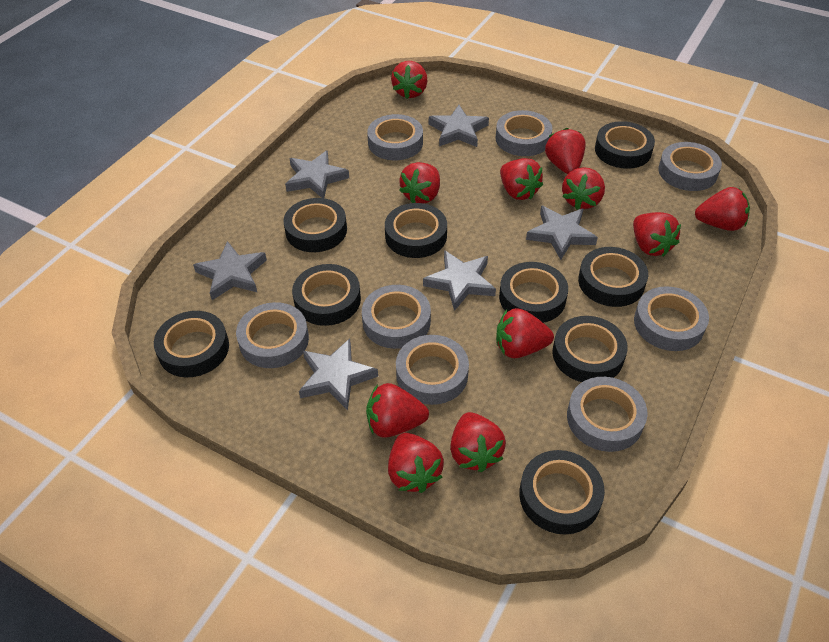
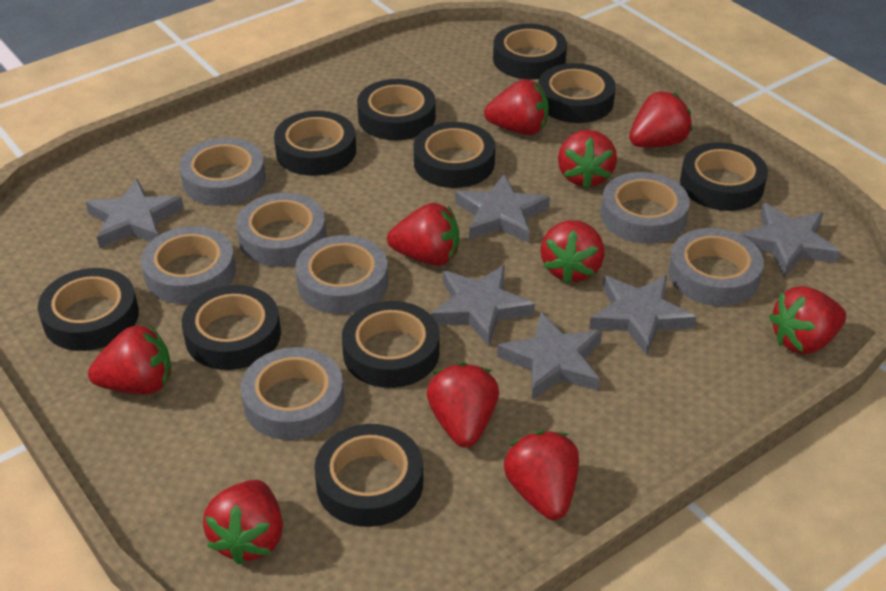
black tape: [154,311,229,377] [283,198,347,252] [292,264,361,326] [385,203,447,258] [499,262,568,323] [519,450,605,534] [553,316,628,382] [578,247,648,307] [595,121,655,169] = 9 -> [38,268,139,351] [182,285,281,370] [274,111,356,176] [314,424,423,527] [342,301,440,388] [357,79,436,140] [414,122,495,188] [493,24,567,80] [539,63,616,123] [680,142,768,211] = 10
grey tape: [236,302,309,368] [362,285,431,349] [367,114,423,160] [396,335,469,405] [495,110,552,156] [567,377,648,452] [634,286,709,351] [658,142,722,191] = 8 -> [141,226,236,304] [179,138,266,206] [236,193,326,267] [241,347,344,440] [295,235,388,314] [601,172,690,244] [668,228,764,306] = 7
red strawberry: [366,383,429,438] [388,433,444,493] [391,61,428,99] [399,162,440,203] [450,412,506,472] [496,308,554,358] [500,158,543,200] [545,128,586,174] [562,167,605,210] [633,212,681,257] [695,187,750,231] = 11 -> [88,325,171,395] [203,480,283,565] [387,203,459,266] [427,362,499,448] [484,79,549,135] [504,430,579,520] [541,220,605,284] [558,130,617,189] [629,91,692,147] [769,286,846,354] = 10

